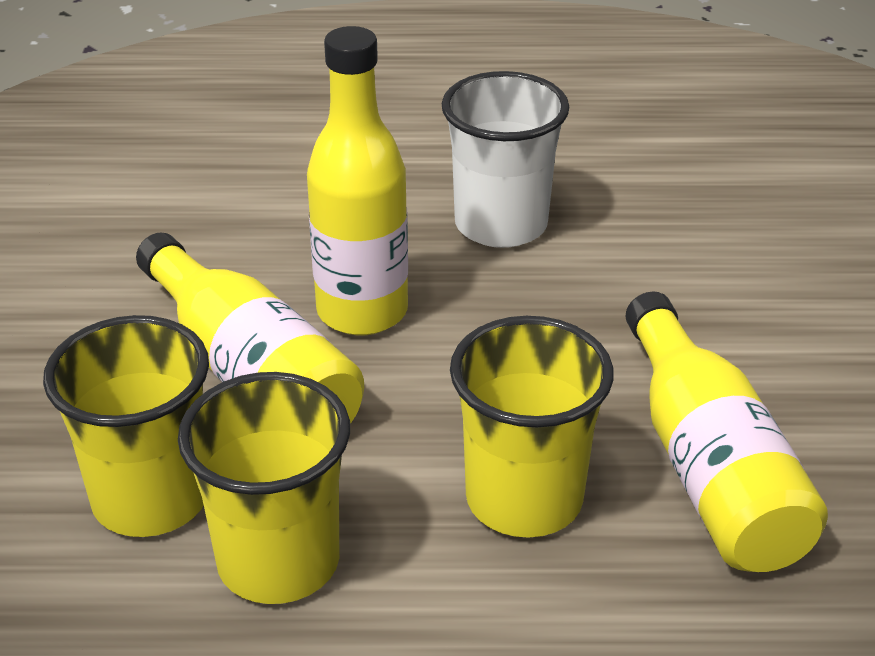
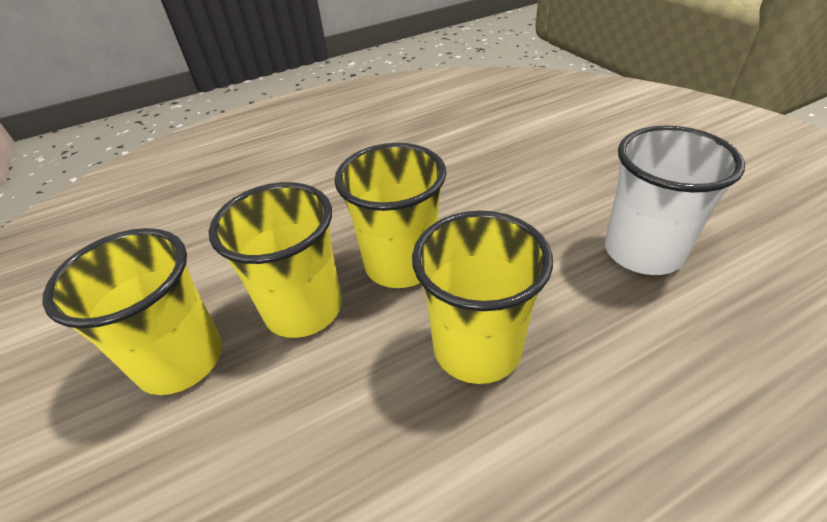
yellow bottle: [136,232,364,424] [307,26,408,335] [626,292,828,572] = 3 -> none = 0
yellow cup: [43,315,209,537] [178,372,350,604] [450,316,614,538] = 3 -> [42,228,222,395] [209,182,342,338] [334,143,446,288] [412,211,553,384] = 4

